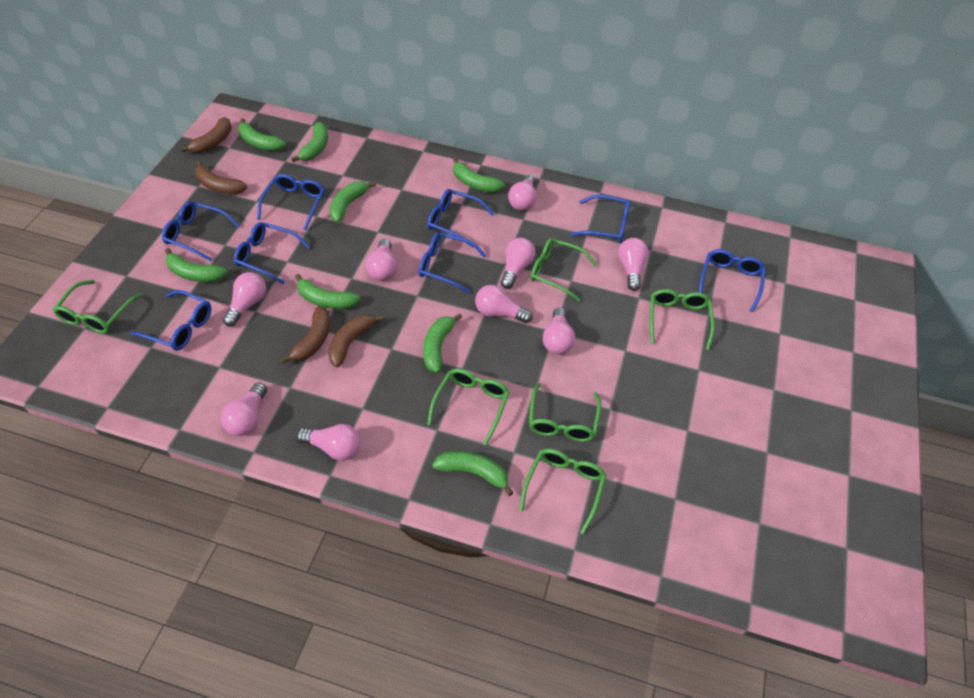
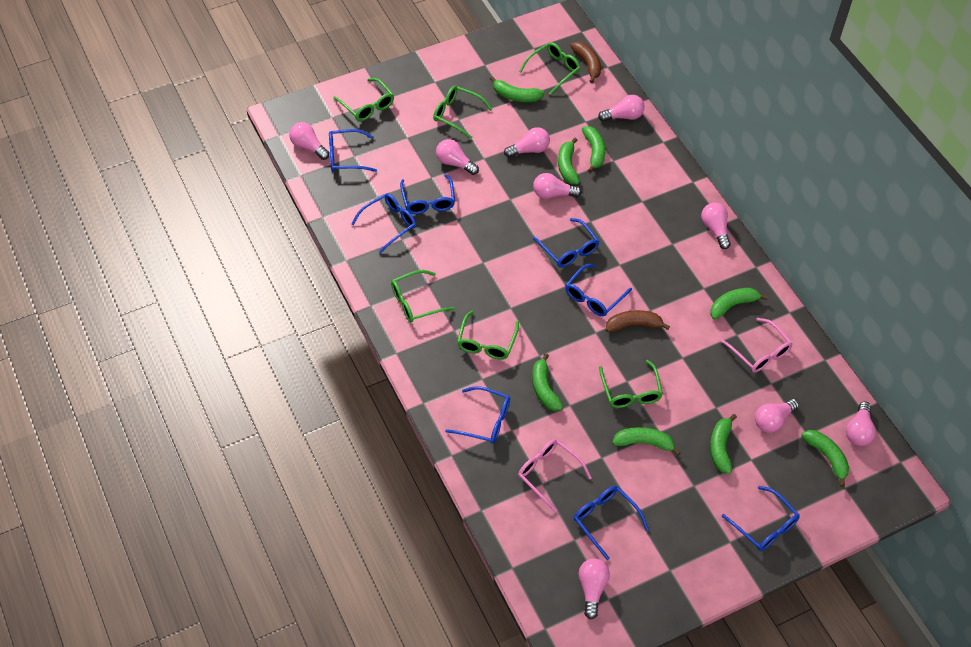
brown banana: [180,117,232,153] [195,161,247,194] [281,306,330,363] [328,315,384,368] = 4 -> [570,42,601,83] [606,310,670,332] = 2
pink glasses: none = 0 -> [518,439,592,512] [721,318,793,372] = 2

